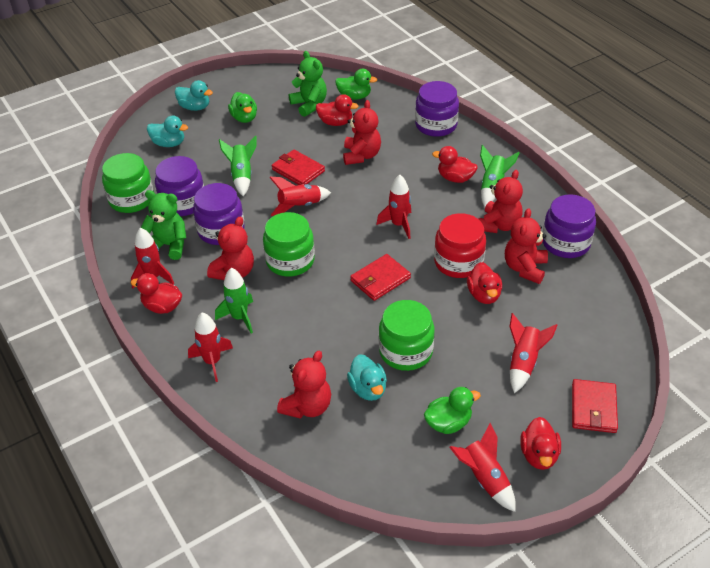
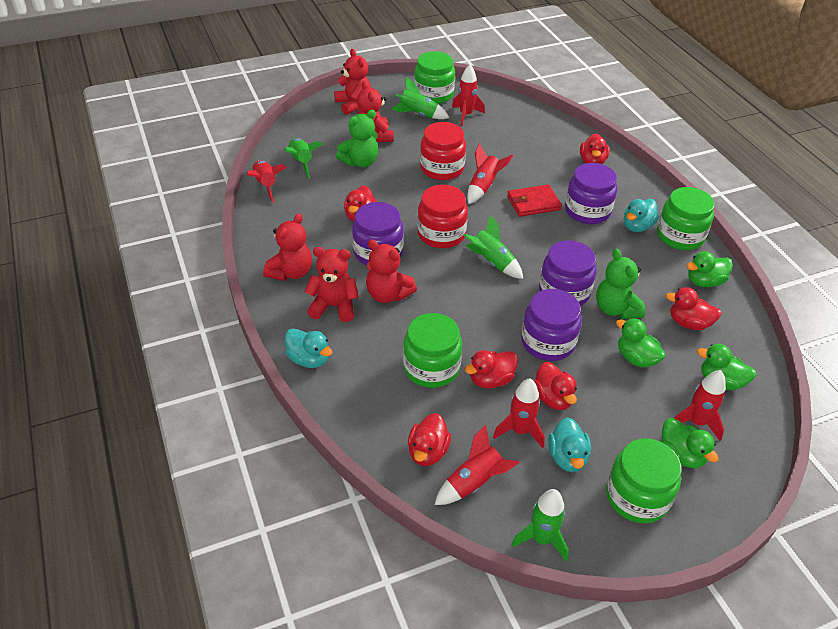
green duck: [228,92,257,123] [335,69,377,100] [424,387,481,434] = 3 -> [616,318,666,368] [661,418,719,468] [687,251,733,287] [697,344,757,390] = 4
green jar: [102,153,154,213] [263,212,315,276] [379,300,435,371] = 3 -> [403,313,462,388] [414,51,455,104] [606,438,682,523] [657,187,715,250] = 4
green rocket: [215,268,253,334] [219,136,257,196] [480,145,520,207] = 3 -> [285,138,323,178] [392,77,449,119] [463,215,523,279] [511,489,569,561] = 4
red duck: [131,273,182,314] [316,94,359,126] [432,146,478,183] [467,262,502,304] [520,417,561,470] = 5 -> [344,185,377,221] [408,413,451,466] [465,350,518,389] [534,362,577,410] [580,133,610,164] [666,287,722,330] = 6
red jar: [434,213,486,278] = 1 -> [417,185,468,248] [420,122,466,180] = 2
red wallet: [272,150,325,185] [350,254,411,301] [572,379,618,433] = 3 -> [507,184,562,217] = 1

